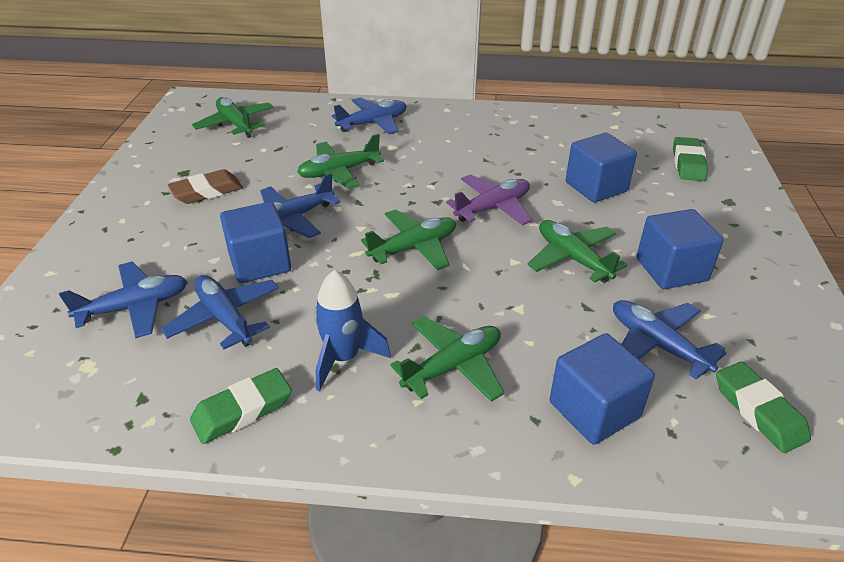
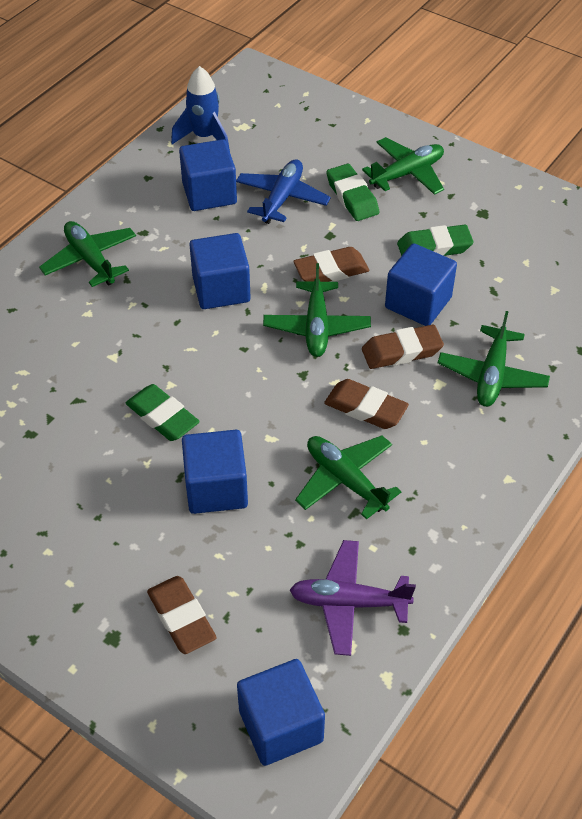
blue cube: [220,202,291,283] [550,333,655,445] [566,133,637,203] [636,209,723,289] = 4 -> [179,139,237,211] [182,430,248,514] [189,233,251,309] [237,659,325,766] [385,243,457,326] = 5
blue plane: [59,261,187,338] [161,275,279,349] [260,173,340,238] [332,97,407,134] [613,300,726,380] = 5 -> [236,159,331,224] = 1
brown eraser: [168,169,243,204] = 1 -> [147,576,217,654] [293,247,369,282] [324,379,409,429] [362,325,444,369] = 4

